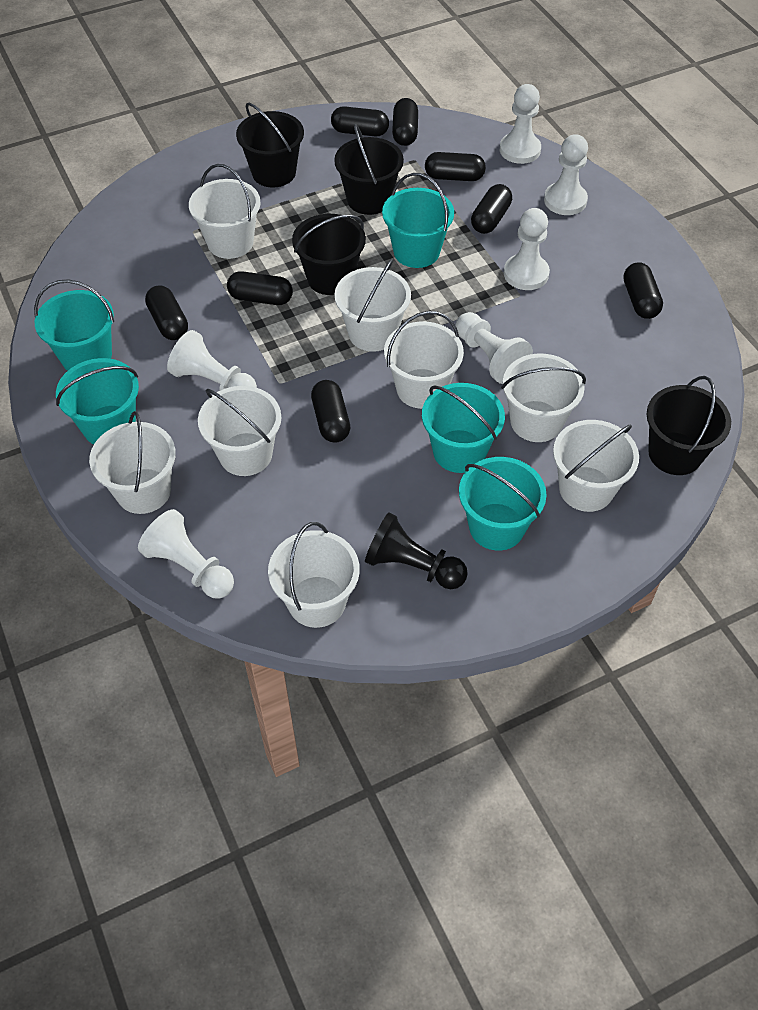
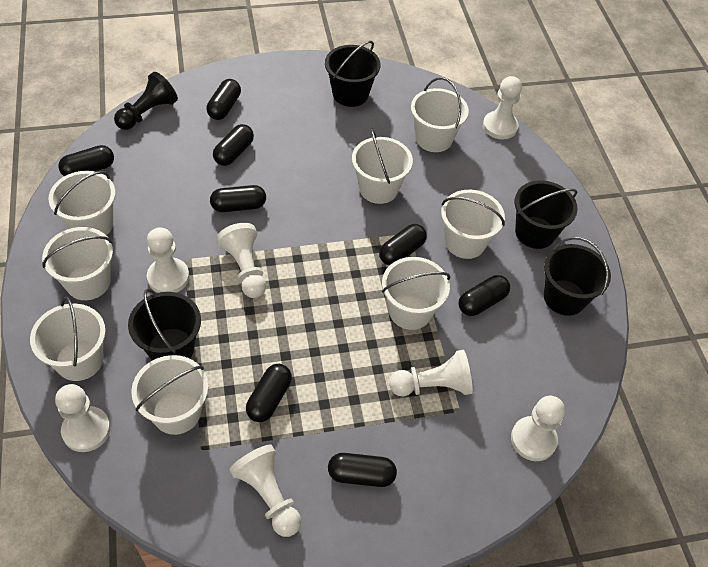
turquoise bucket: [34,279,114,371] [56,358,139,445] [382,173,454,268] [422,383,505,473] [459,457,546,550] = 5 -> none = 0
white pawn: [138,509,234,599] [167,330,257,391] [455,312,533,384] [500,84,541,164] [504,208,550,290] [544,134,588,215] = 6 -> [55,384,110,452] [147,227,189,293] [216,223,266,298] [229,445,301,537] [389,350,473,396] [483,76,522,140] [511,396,565,461] = 7

